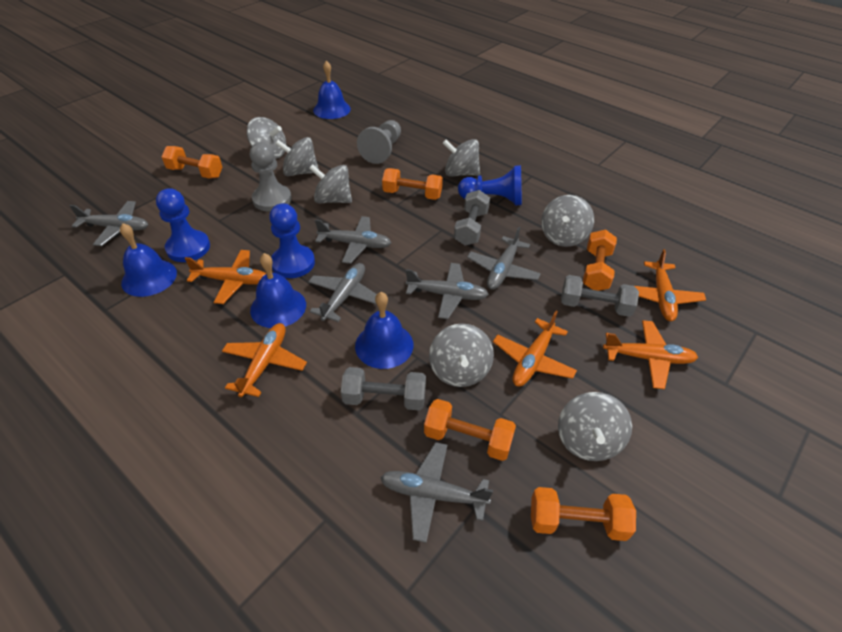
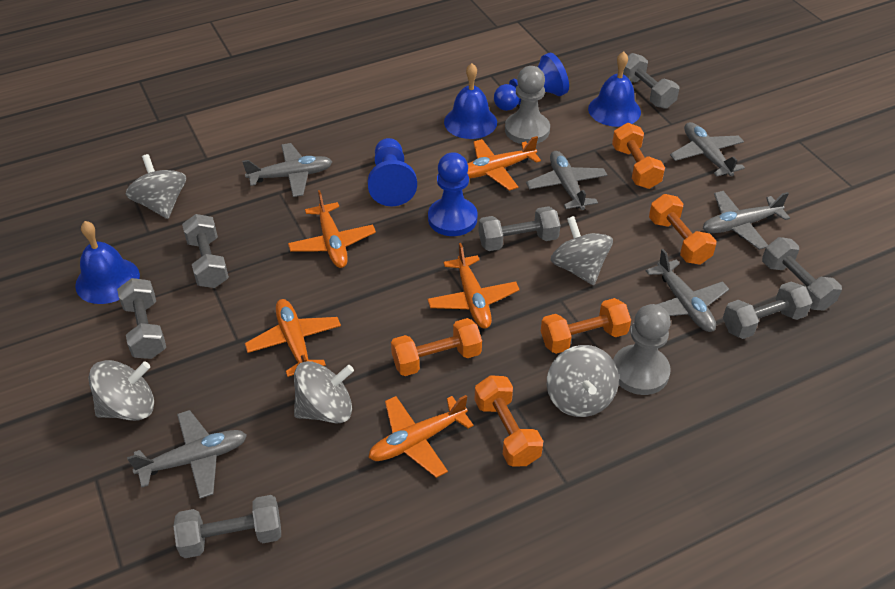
blue bell: [120,223,177,297] [250,253,306,328] [313,61,351,119] [355,292,414,369] = 4 -> [75,221,140,304] [444,63,497,139] [588,51,641,127] = 3
grey dumbbell: [341,367,426,411] [454,190,490,246] [561,275,639,317] = 3 -> [117,278,166,359] [174,495,281,558] [182,214,229,288] [478,206,560,251] [623,53,679,109] [723,281,812,339] [762,237,842,311] = 7
grey spinning top: [247,117,286,159] [275,137,319,176] [309,164,352,203] [429,323,494,387] [443,139,480,177] [541,195,594,247] [558,392,632,461] = 7 -> [88,360,154,421] [125,154,186,219] [294,361,354,423] [547,345,619,417] [550,216,613,285] = 5

